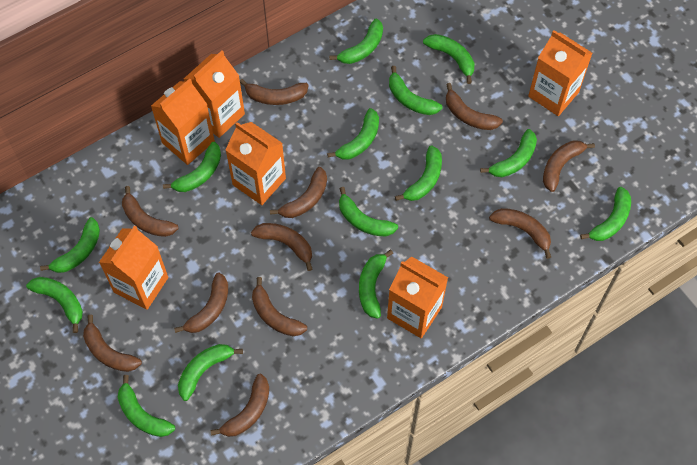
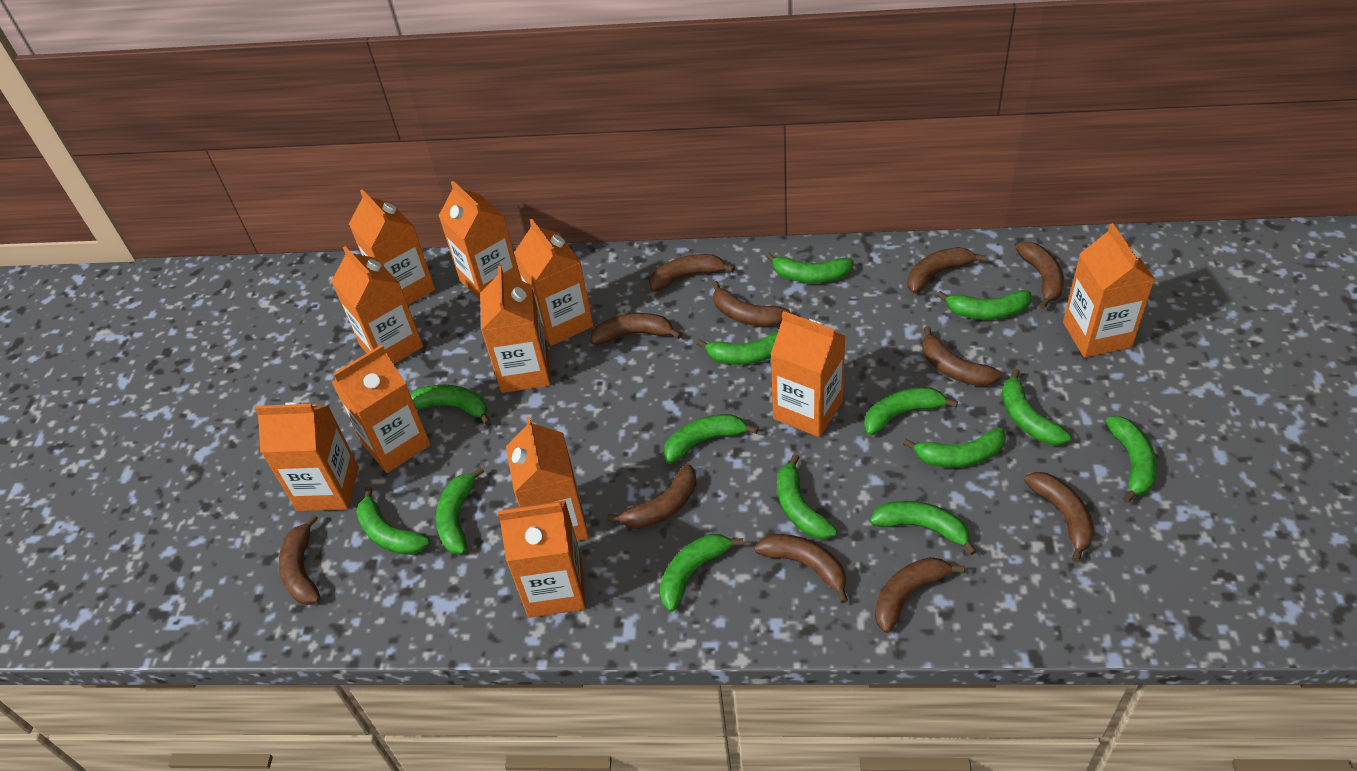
orange carton: [99,225,168,310] [151,79,215,165] [184,51,245,138] [225,122,286,205] [387,256,448,338] [528,30,592,116] = 6 -> [254,402,359,511] [332,246,423,364] [332,345,431,473] [349,189,435,305] [439,181,521,300] [480,265,550,393] [498,500,586,618] [506,417,589,541] [514,219,593,346] [770,311,845,437] [1063,223,1155,358] = 11

